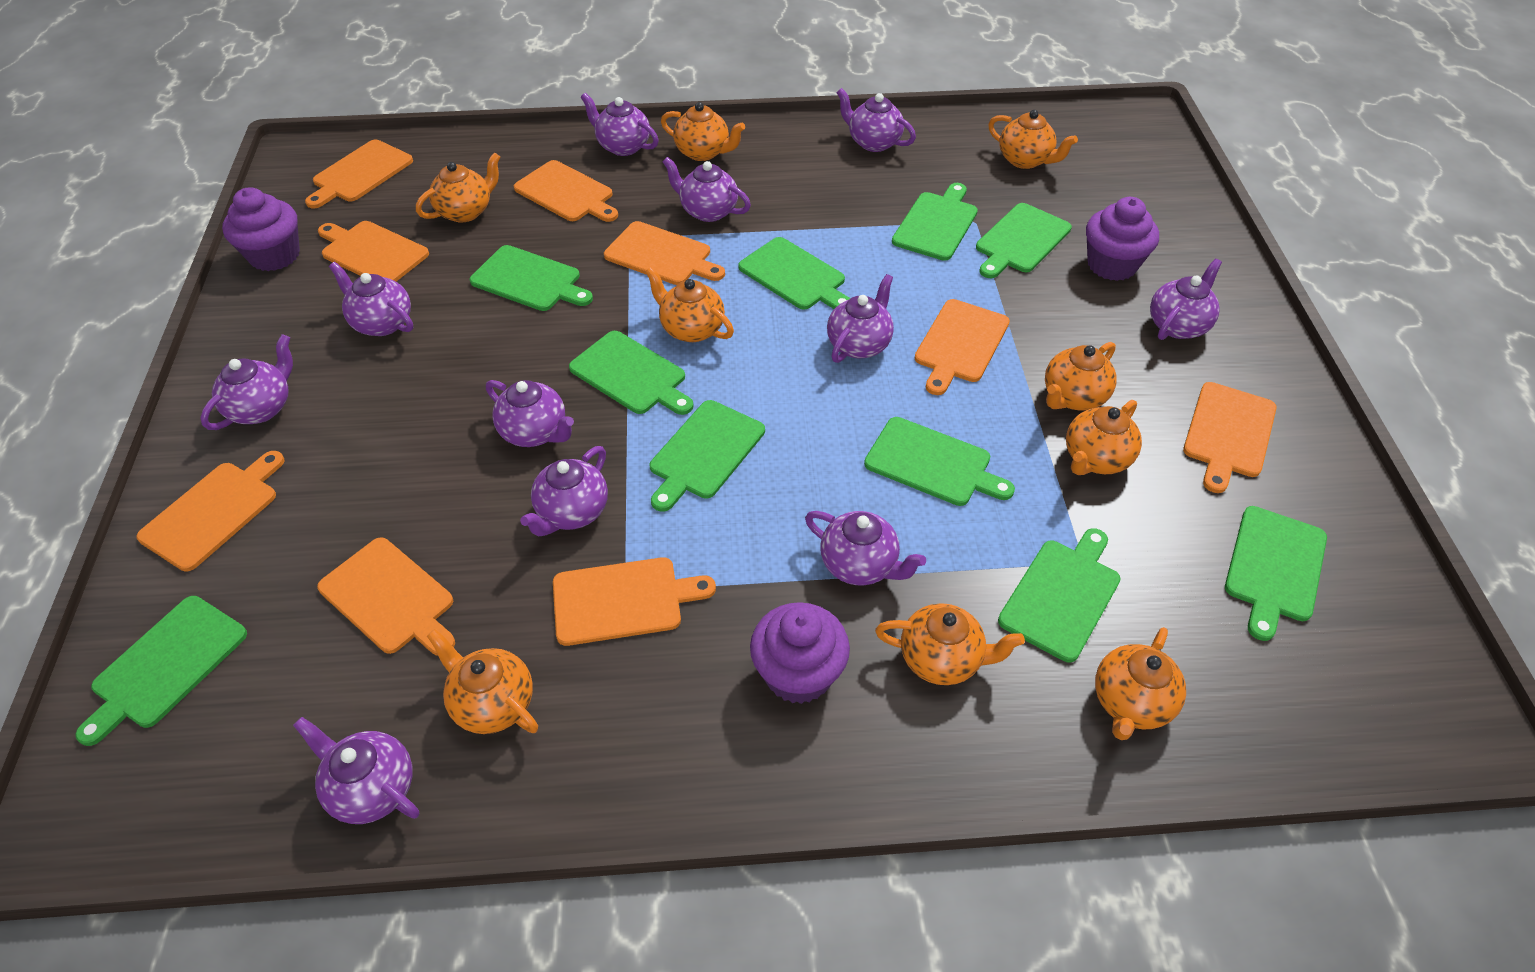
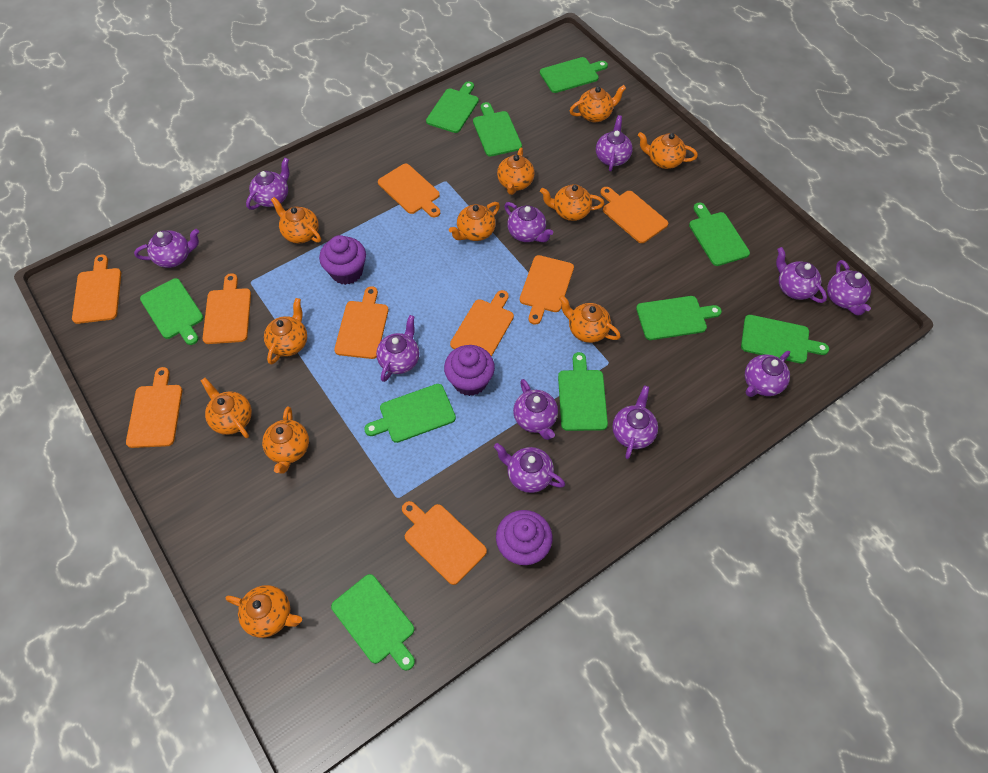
orange teapot: [416,152,500,223] [427,629,538,734] [645,267,734,342] [661,102,745,161] [875,603,1025,685] [988,110,1078,169] [1045,342,1117,410] [1066,400,1142,475] [1095,627,1186,740] = 9 -> [201,378,252,438] [226,585,302,638] [262,406,309,473] [264,298,307,365] [271,197,321,244] [449,202,500,241] [497,148,535,195] [540,184,604,221] [559,295,621,343] [570,85,626,122] [638,132,698,169] = 11

